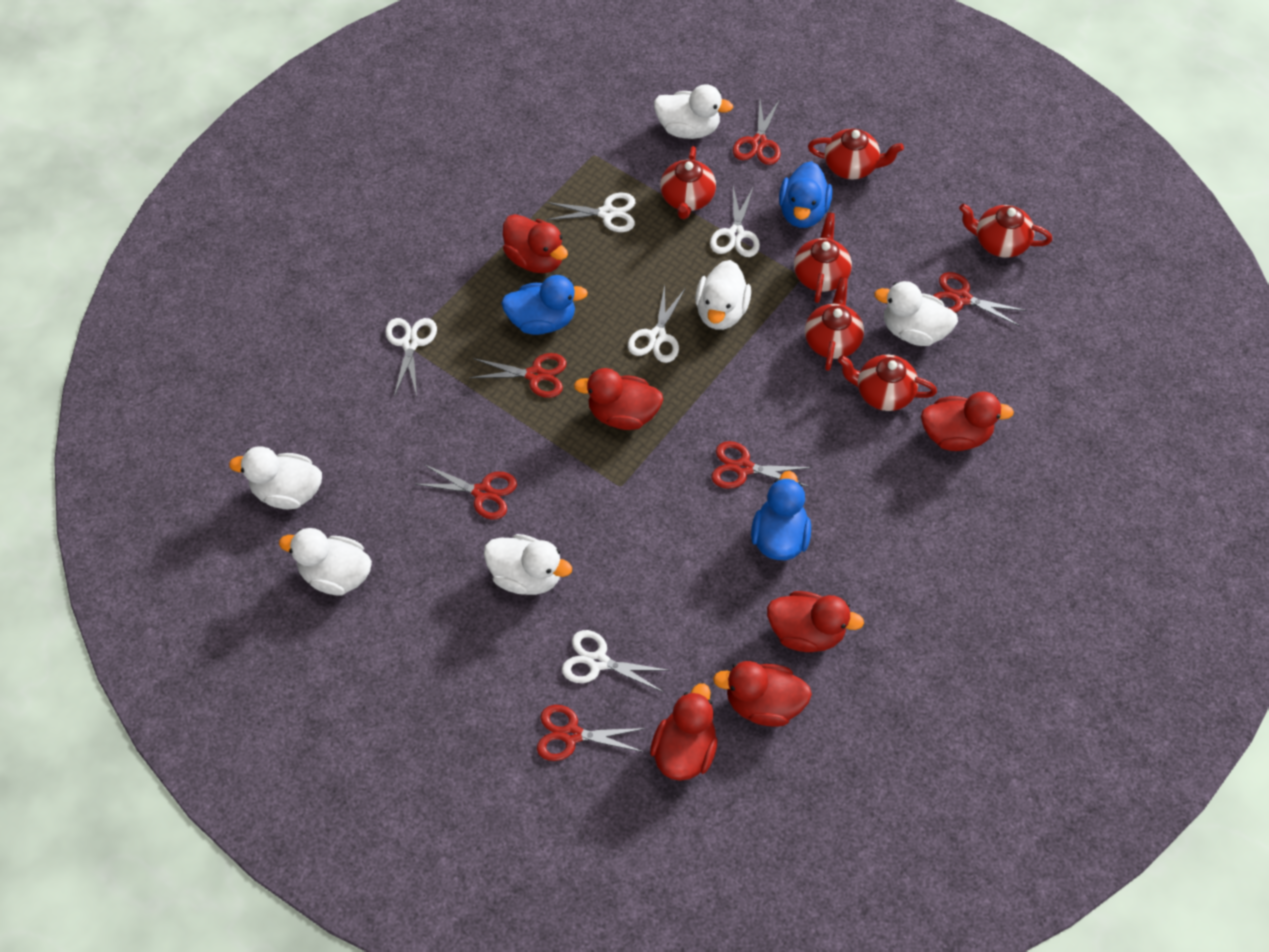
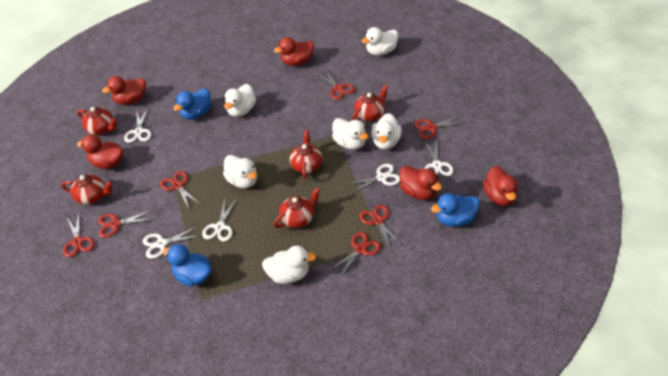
red duck: [503,214,568,273] [574,368,663,430] [650,683,718,781] [713,661,812,727] [767,591,864,652] [921,391,1014,451] = 6 -> [77,135,124,169] [102,76,146,105] [274,37,314,66] [400,166,442,200] [483,166,518,206] = 5
red scissors: [415,464,517,519] [469,353,567,398] [537,705,646,761] [711,441,812,489] [733,99,781,165] [933,272,1026,326] = 6 -> [63,214,94,257] [98,210,154,238] [160,171,200,208] [317,70,355,100] [329,232,381,278] [360,205,402,249] [414,116,466,139] = 7
red teapot: [660,146,716,219] [794,212,852,303] [805,277,864,371] [808,129,904,179] [838,355,937,411] [959,203,1052,258] = 6 -> [62,174,113,205] [77,107,117,135] [273,187,320,228] [290,130,322,179] [352,84,388,121] = 5

